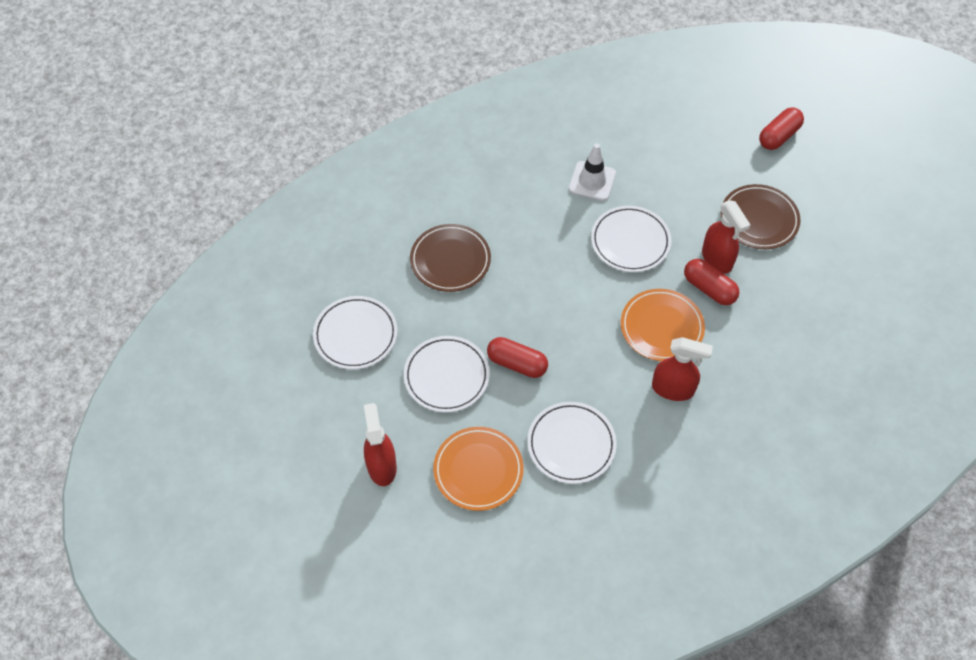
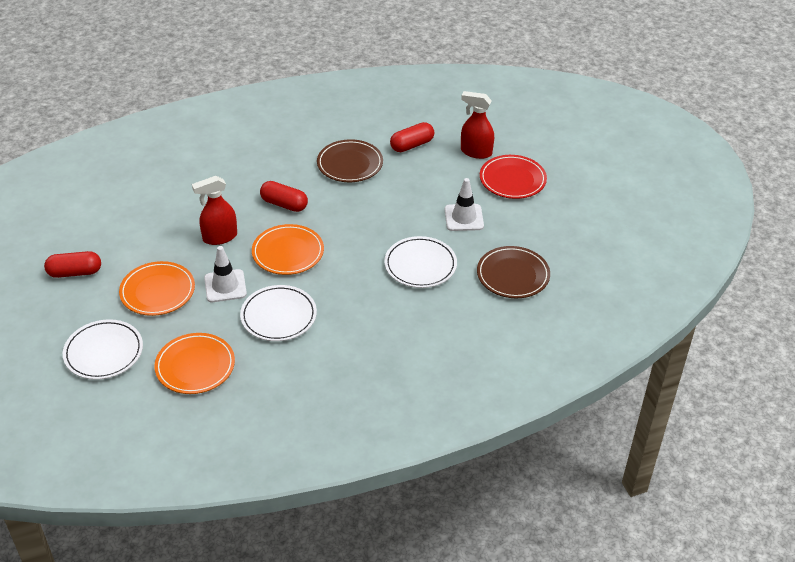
orange plate: [433,427,524,511] [621,289,705,361] = 2 -> [119,261,195,316] [154,333,235,394] [252,224,324,275] = 3
red plate: none = 0 -> [480,155,547,199] = 1
red spray bottle: [364,403,397,486] [652,337,713,401] [702,200,750,274] = 3 -> [192,176,237,245] [461,91,494,159] = 2
white plate: [313,296,397,369] [404,336,490,413] [527,402,617,484] [591,206,671,272] = 4 -> [63,319,143,380] [240,285,317,341] [384,236,457,288] = 3
white traffic cone: [568,143,616,201] = 1 -> [204,246,247,302] [445,178,484,231] = 2

